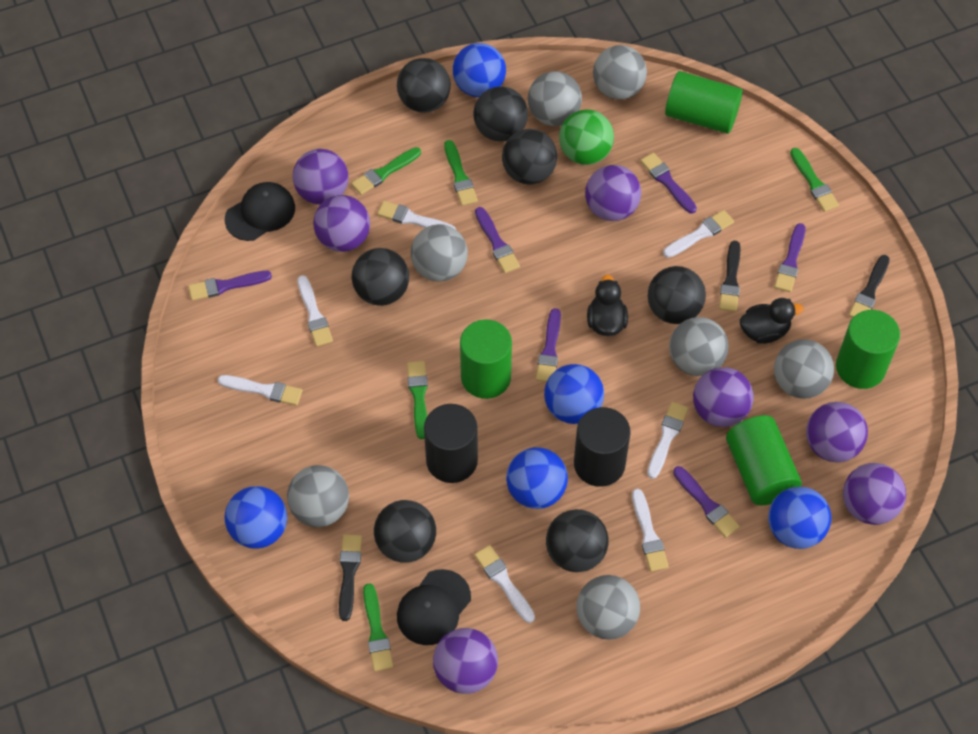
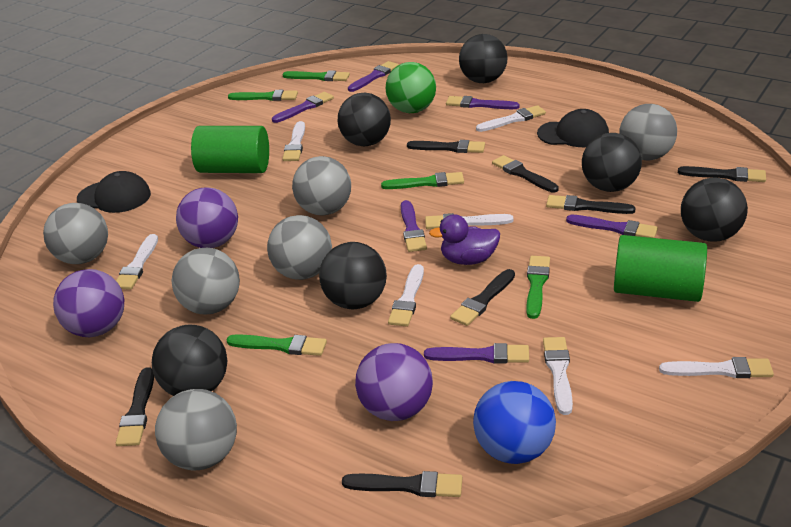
black ball: [352,248,409,306] [374,500,436,563] [397,58,451,112] [473,86,528,141] [502,129,557,185] [546,509,609,572] [648,266,706,324] = 7 -> [152,324,227,396] [319,242,387,309] [338,93,391,146] [459,34,508,83] [582,133,642,192] [681,178,748,242] = 6
black brush: [339,534,362,621] [719,241,740,312] [849,255,890,318] = 3 -> [116,367,154,446] [342,471,462,497] [407,140,485,153] [450,269,515,326] [492,155,559,193] [546,195,636,214] [678,166,766,182] = 7
black cylinder: [424,404,478,483] [574,407,631,487] = 2 -> none = 0
black duck: [587,275,628,336] [740,298,803,344] = 2 -> none = 0
blue ball: [225,486,287,549] [453,43,506,97] [506,447,568,509] [544,364,604,424] [768,486,831,549] = 5 -> [473,381,556,464] = 1
green cylinder: [460,319,512,399] [665,71,743,134] [726,415,802,505] [836,310,900,389] = 4 -> [191,126,269,173] [614,235,707,302] = 2
grey ball: [287,465,349,527] [411,224,468,282] [528,71,582,126] [576,575,640,640] [593,45,647,100] [669,317,728,376] [774,339,834,399] = 7 -> [43,203,108,264] [155,389,237,470] [172,248,240,314] [267,215,332,280] [292,156,351,215] [619,104,677,160] = 6
purple ball: [293,149,348,205] [313,195,370,252] [433,628,498,694] [585,165,641,221] [693,367,753,427] [806,402,868,462] [843,463,906,525] = 7 -> [53,269,124,337] [176,187,238,248] [355,343,433,421] = 3
purple duck: none = 0 -> [429,214,500,265] = 1

